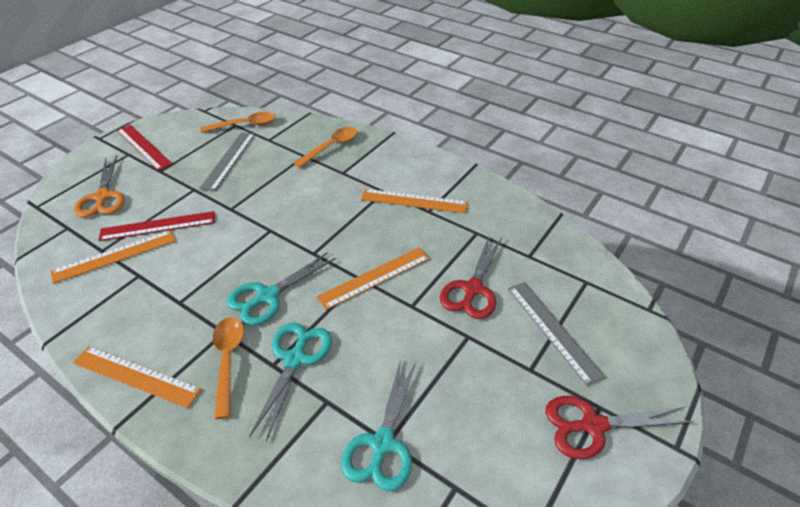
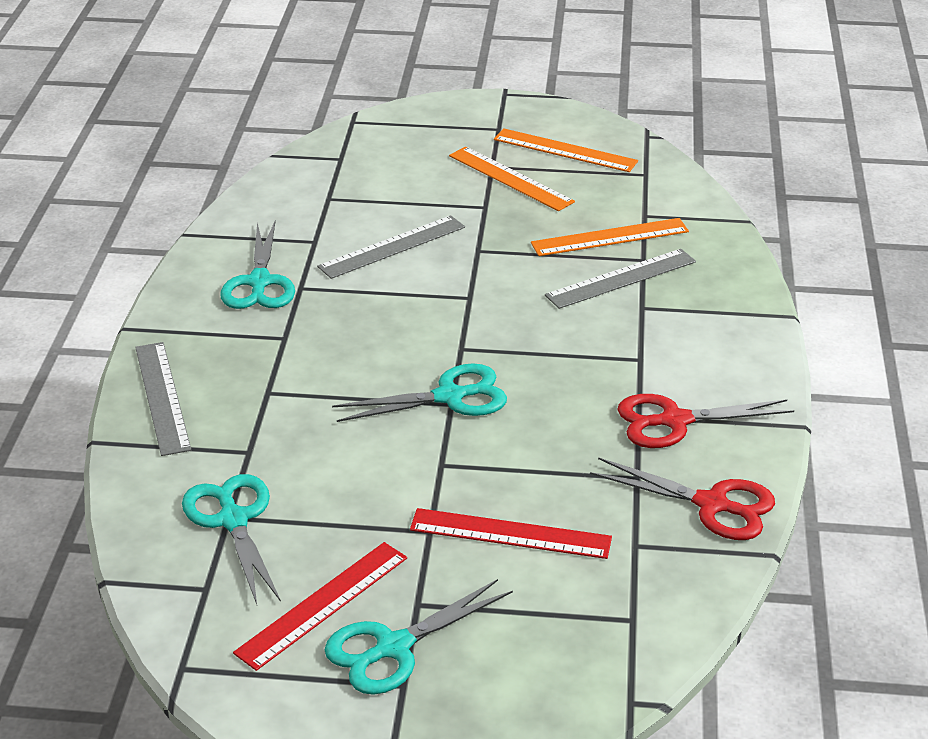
grey ruler: [199,132,255,191] [508,282,605,386] = 2 -> [135,342,191,456] [317,215,465,279] [545,249,696,309] = 3
orange ruler: [51,230,175,284] [73,346,202,408] [317,248,430,310] [361,189,468,213] = 4 -> [449,147,575,211] [494,128,638,172] [531,218,689,256] = 3
orange scissors: [74,155,125,218] = 1 -> none = 0
orange spoon: [200,112,276,133] [213,317,244,419] [294,127,357,168] = 3 -> none = 0
turquoise scissors: [227,252,336,326] [249,323,332,442] [341,359,416,491] = 3 -> [182,474,281,604] [220,221,295,309] [324,579,513,695] [332,363,507,422] = 4

